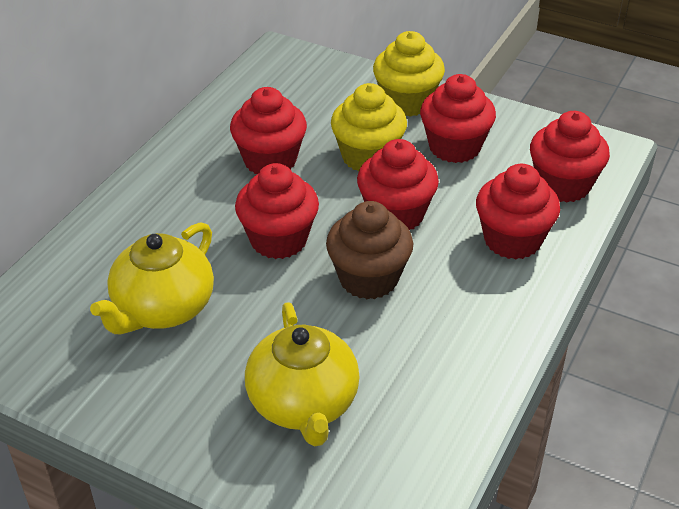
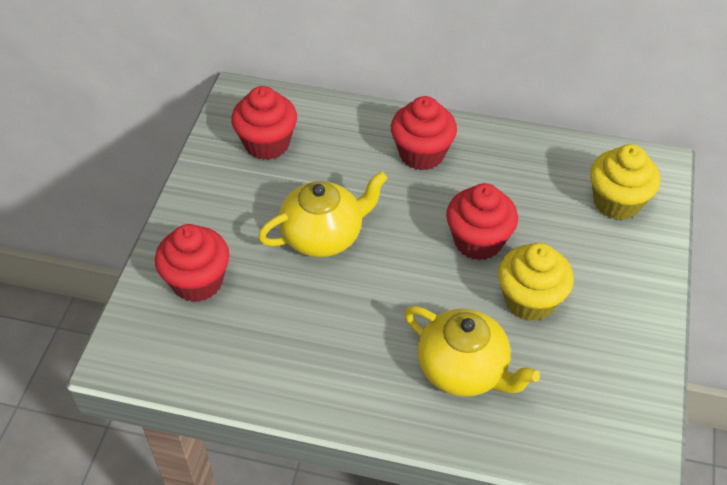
brown cupcake: [326,201,413,299] = 1 -> none = 0
red cupcake: [230,87,307,174] [235,163,319,259] [357,139,439,230] [420,74,496,163] [476,164,560,260] [530,111,610,203] = 6 -> [155,224,229,302] [231,86,297,160] [391,96,457,170] [446,183,518,260] = 4

